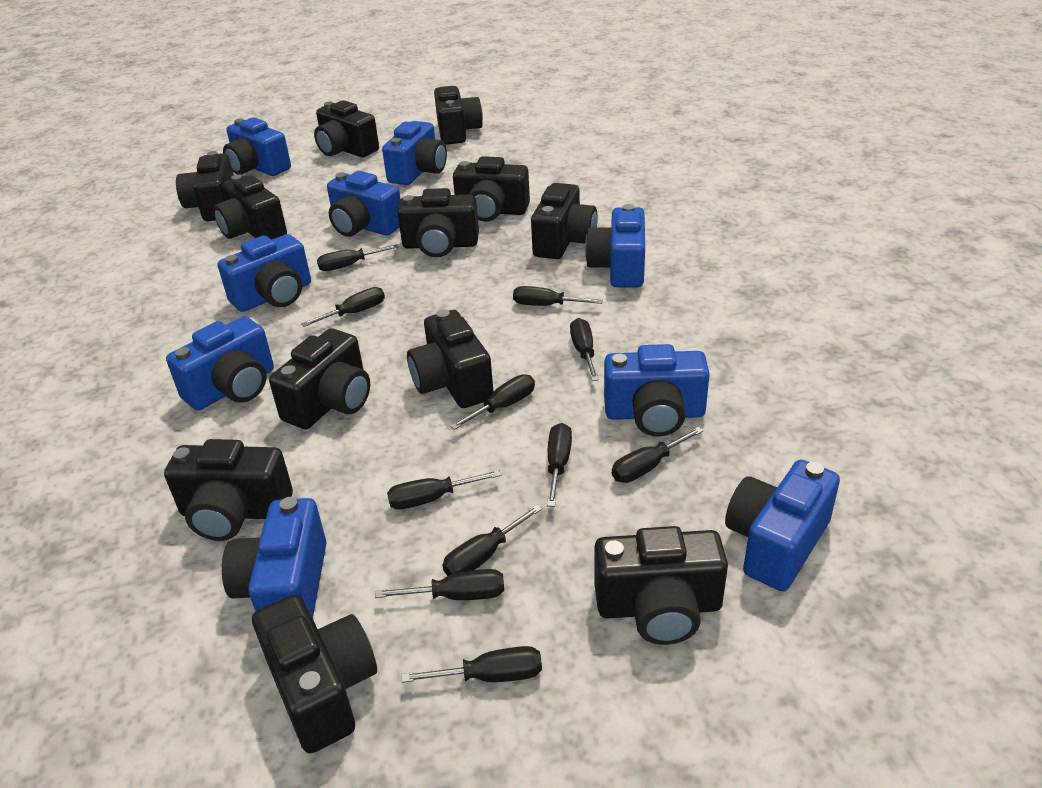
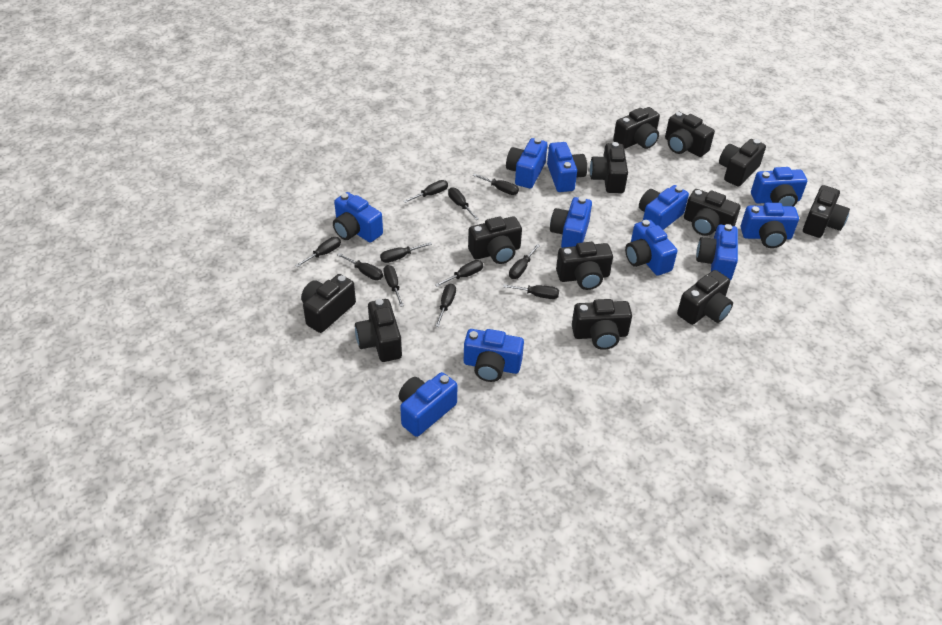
blue camera: [166,316,274,410] [218,234,311,312] [222,497,327,618] [223,117,291,176] [327,171,400,237] [382,121,447,185] [585,204,645,288] [604,344,710,437] [725,460,840,591] = 9 -> [333,192,383,242] [399,372,457,437] [464,329,524,382] [506,138,547,188] [547,142,587,192] [550,197,592,248] [625,219,677,276] [639,185,689,230] [696,224,738,280] [741,203,799,248] [751,167,807,207] = 11

